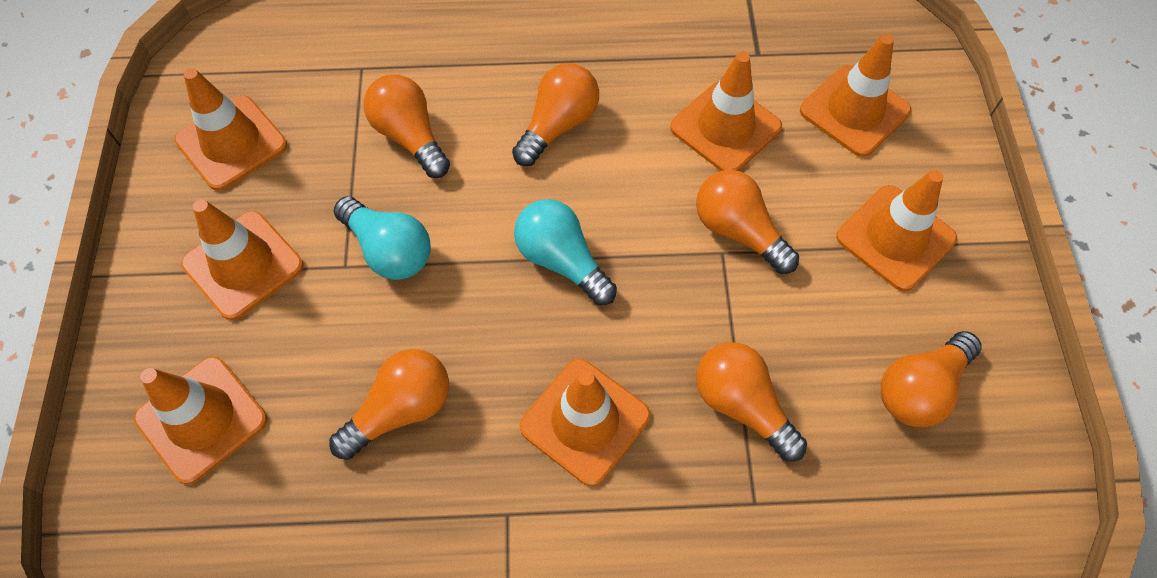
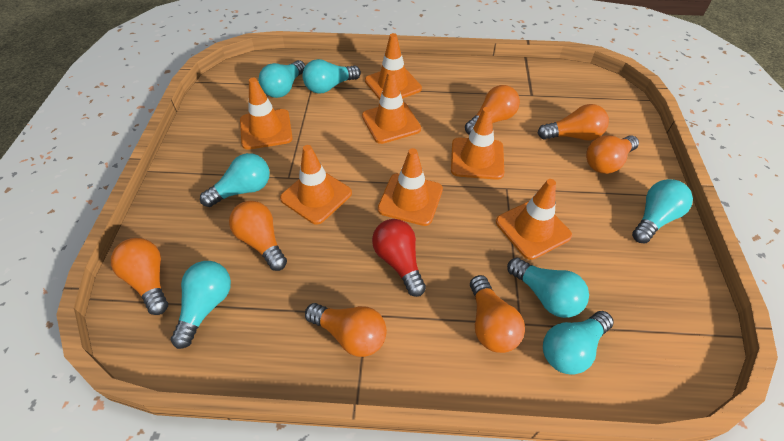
orange light bulb: [329,349,449,460] [364,74,450,178] [512,63,599,166] [696,170,799,274] [696,342,807,462] [881,331,981,427] = 6 -> [111,238,168,315] [229,201,287,271] [305,303,387,357] [465,85,520,135] [470,275,525,353] [537,104,609,140] [586,135,639,174] = 7
red light bulb: none = 0 -> [372,219,426,297] = 1
turquoise light bulb: [334,196,431,280] [514,199,617,305] = 2 -> [171,261,231,349] [200,153,270,207] [259,60,305,98] [303,59,361,94] [507,257,589,318] [543,311,614,375] [632,179,693,243] = 7

